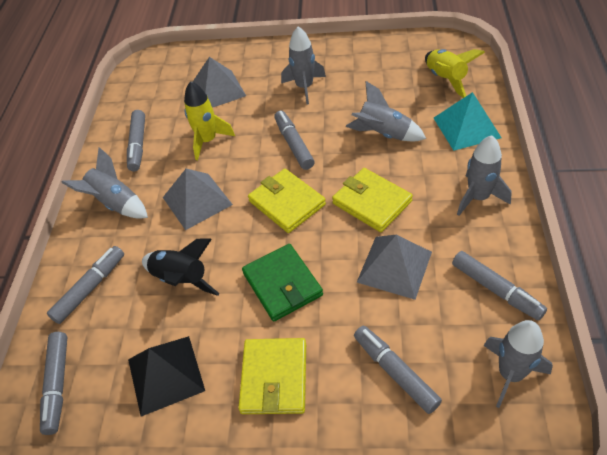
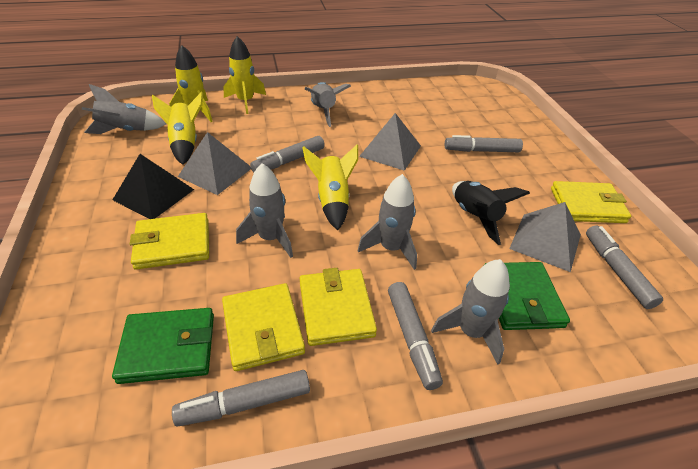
green wallet: [242,244,323,321] = 1 -> [112,308,214,384] [484,262,570,330] = 2
grey marker: [40,332,67,435] [47,246,124,324] [127,110,145,171] [274,110,315,170] [354,326,442,414] [452,251,547,320] = 6 -> [172,370,310,427] [250,136,325,173] [388,282,443,390] [445,135,523,152] [586,225,663,309] = 5
turquoise pyramid: [434,92,502,151] = 1 -> none = 0
yellow rocket: [184,81,235,160] [425,49,485,98] = 2 -> [152,92,203,165] [169,45,213,122] [223,36,266,114] [303,144,358,230] = 4
yellow wallet: [238,338,306,414] [248,168,326,233] [332,168,413,232] = 3 -> [130,213,209,270] [222,283,305,371] [299,268,377,346] [551,181,631,223] = 4

